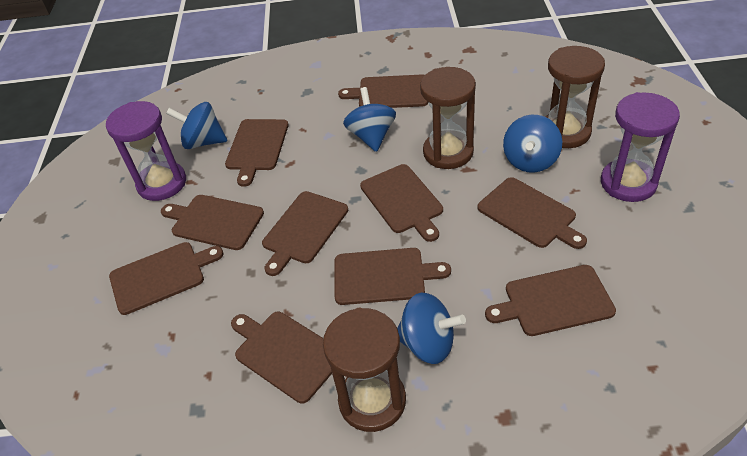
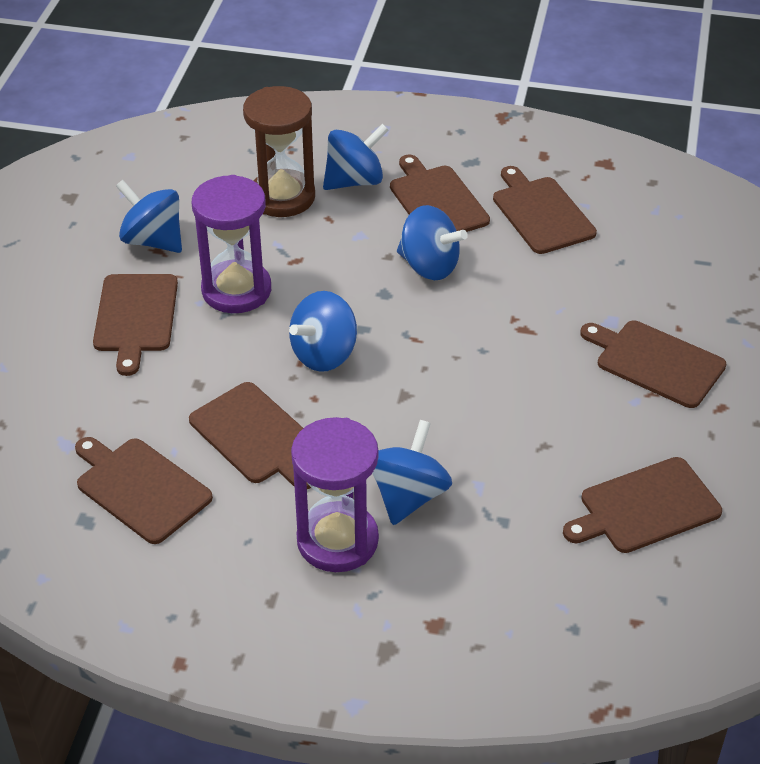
blue spinning top: [166,102,227,149] [343,87,396,152] [397,293,466,364] [503,115,562,173] = 4 -> [116,180,182,253] [289,291,357,372] [323,124,388,190] [372,420,452,525] [397,205,468,280] = 5
brown cutting board: [109,242,223,315] [161,195,264,250] [225,119,289,187] [231,312,332,404] [262,191,348,276] [335,248,451,305] [338,74,428,108] [360,164,443,242] [477,177,587,249] [485,265,616,336] = 10 -> [75,437,213,544] [93,274,178,376] [189,382,311,489] [390,155,490,232] [493,166,597,254] [563,457,722,553] [580,321,726,408] = 7
brown hourglass: [323,308,406,432] [420,67,476,169] [546,46,605,148] = 3 -> [243,86,315,217] = 1

